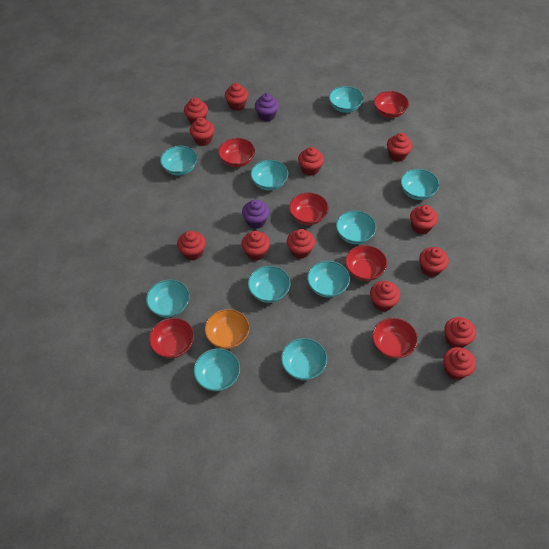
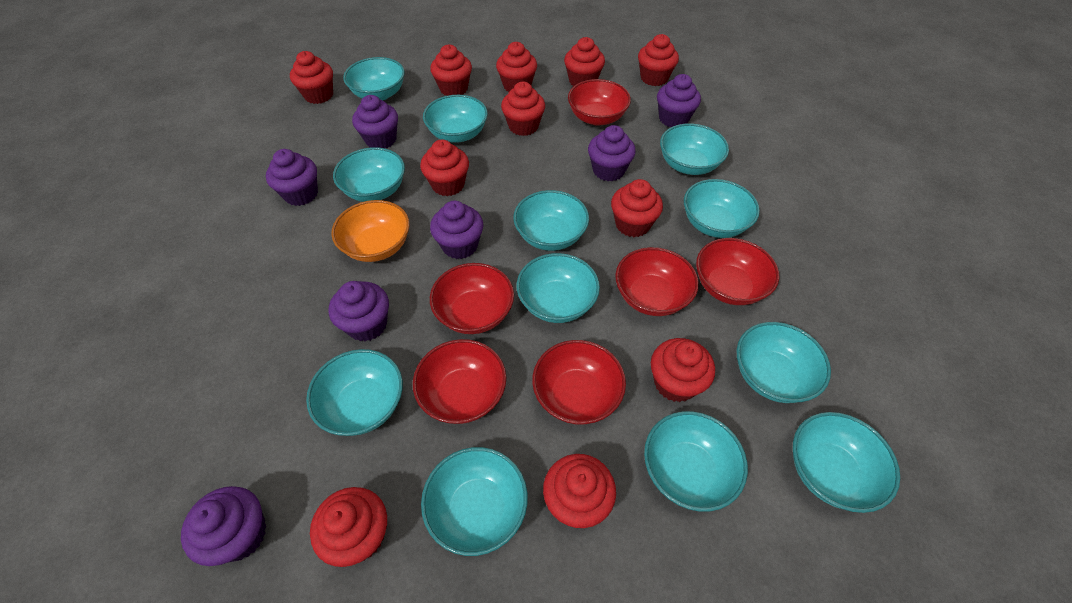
purple cupcake: [242,199,269,229] [255,93,279,121] = 2 -> [181,486,266,566] [266,149,318,206] [329,281,389,342] [352,95,398,148] [430,201,483,259] [588,125,636,181] [657,74,701,127] = 7
red cupcake: [177,231,206,260] [184,98,208,124] [190,117,214,146] [225,83,248,111] [242,231,270,261] [287,229,315,259] [298,147,324,176] [370,281,400,312] [387,133,412,162] [410,205,438,235] [419,247,449,277] [443,347,476,380] [444,317,476,348] = 13 -> [290,51,333,104] [310,487,387,567] [420,139,469,196] [430,45,472,96] [496,42,537,92] [501,82,545,136] [543,454,616,528] [564,37,605,87] [611,179,663,237] [638,34,679,86] [651,338,715,402] = 11
turquoise bowl: [146,279,190,318] [160,146,197,176] [193,348,240,391] [248,266,291,303] [250,160,288,191] [281,338,327,380] [307,261,350,298] [329,86,364,113] [336,210,376,244] [401,169,439,200] = 10 -> [306,349,403,436] [333,147,405,202] [343,57,405,101] [421,447,528,556] [423,95,488,143] [513,190,589,251] [517,253,600,323] [644,411,748,512] [660,123,729,175] [684,179,760,238] [736,322,831,403] [793,412,900,513] = 12

